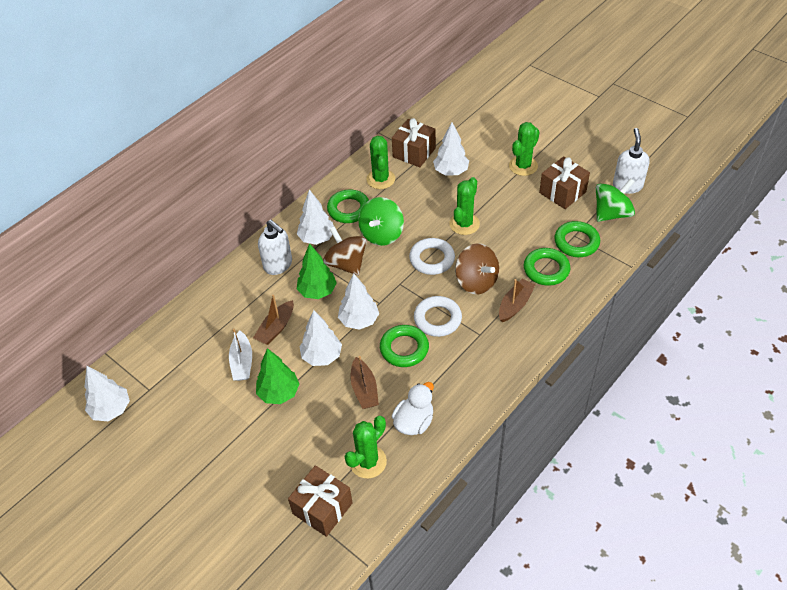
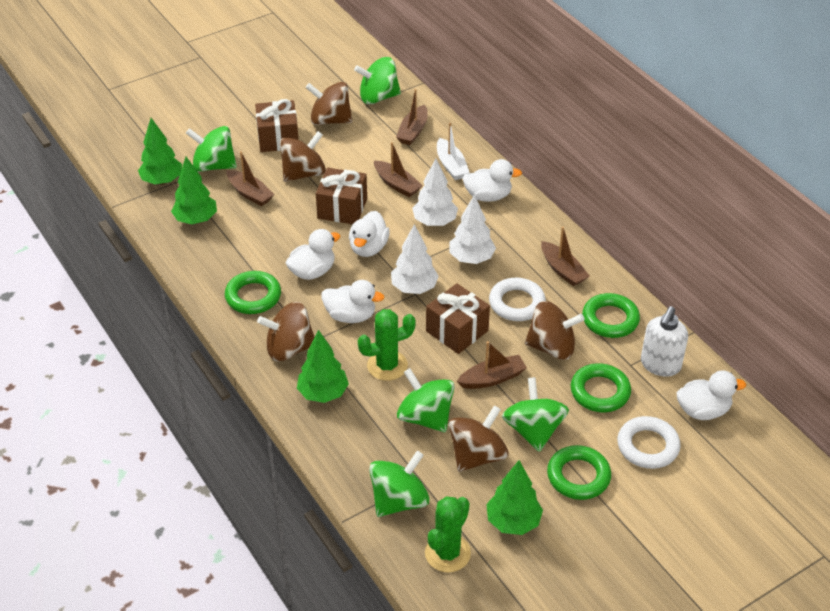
brown boat: [253,295,294,345] [351,356,379,409] [499,278,535,322] = 3 -> [227,151,274,206] [374,142,423,197] [396,89,428,145] [457,341,527,389] [541,227,590,286] = 5
brown spinning top: [323,226,367,276] [455,243,499,294] = 2 -> [257,302,315,361] [280,131,326,182] [306,82,353,125] [449,406,509,472] [525,301,585,360] = 5
green cactus: [344,416,387,478] [367,136,395,189] [450,177,480,235] [509,122,540,176] = 4 -> [358,309,416,381] [425,496,471,572] = 2
green spinning top: [358,197,404,246] [596,178,635,222] = 2 -> [186,126,237,172] [354,57,401,104] [369,451,429,517] [397,368,455,432] [502,377,569,452] = 5
green tree: [256,348,299,404] [297,243,337,299] = 2 -> [138,118,182,185] [171,157,217,224] [297,330,349,403] [486,460,543,535] = 4
white duck: [392,382,434,435] = 1 -> [286,229,340,280] [321,280,384,323] [349,211,390,257] [462,159,522,202] [677,371,746,420] = 5
white soap dispenser: [258,220,292,275] [613,128,650,194] = 2 -> [641,306,688,377] = 1
white tree: [84,366,130,421] [297,189,334,245] [299,310,342,366] [338,273,379,330] [433,122,469,175] = 5 -> [391,224,439,294] [412,159,458,226] [450,195,496,264] = 3

